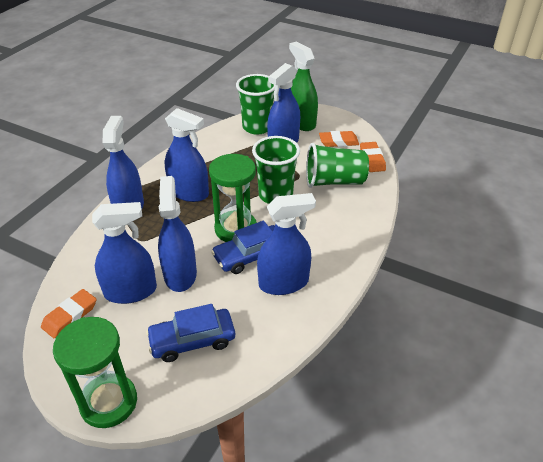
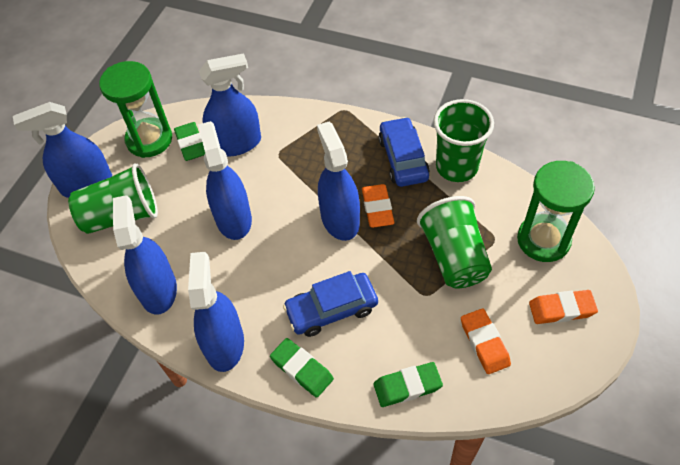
green eraser: none = 0 -> [174,122,205,161] [270,338,334,398] [373,362,443,407] = 3
green spray bottle: [289,41,318,131] = 1 -> none = 0

